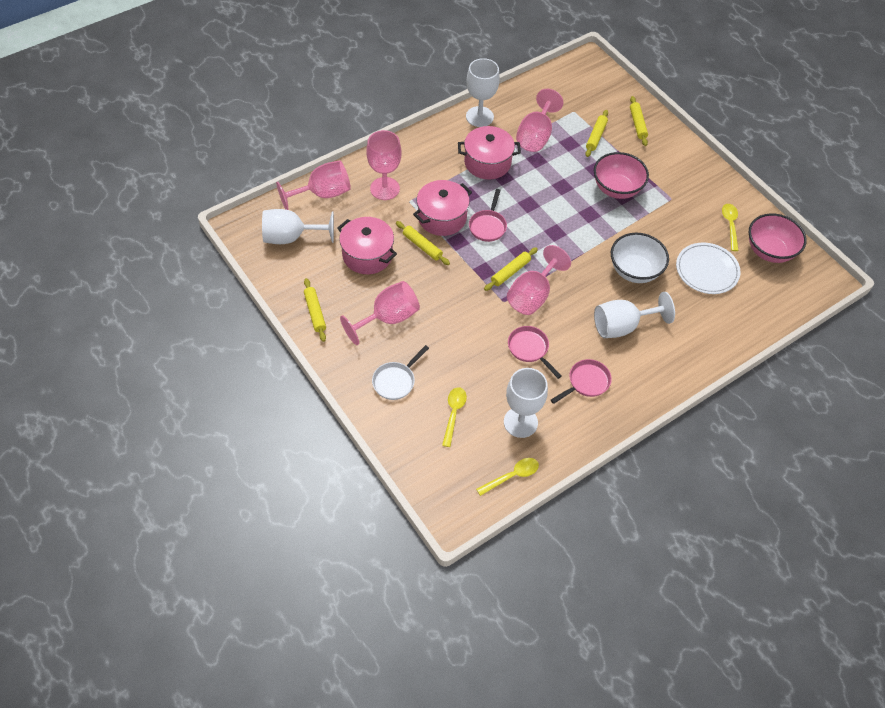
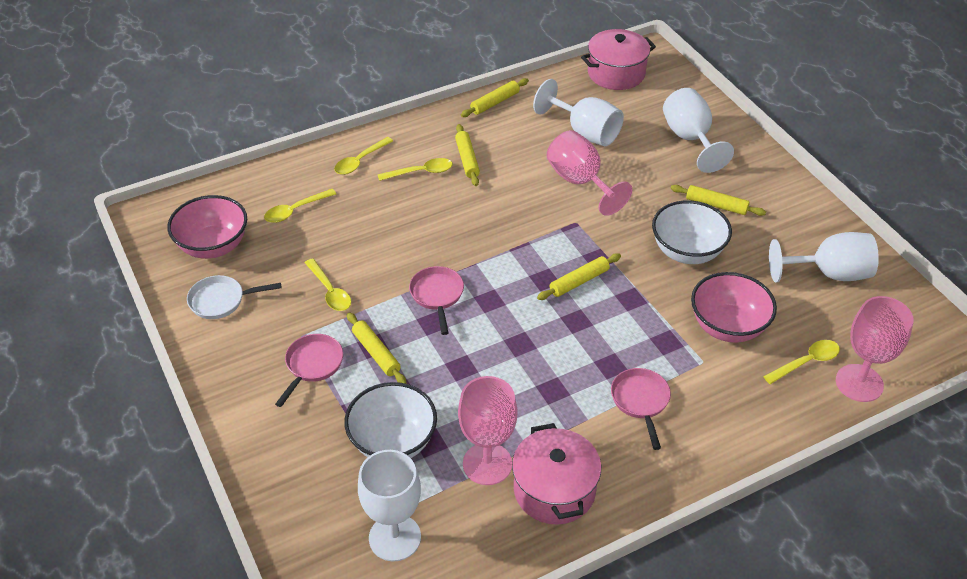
pink goblet: [276,161,351,210] [340,281,420,345] [366,130,401,200] [507,245,571,315] [516,89,563,152] = 5 -> [458,376,517,485] [547,130,632,216] [836,296,913,402] = 3
pink pot: [337,217,397,274] [413,180,472,236] [458,126,521,179] = 3 -> [512,423,601,525] [581,29,656,90] = 2
white bowl: [611,233,669,283] = 1 -> [344,382,437,458] [652,200,732,264] = 2
white plate: [676,242,741,294] = 1 -> none = 0
yellow spoon: [442,387,467,447] [476,458,539,496] [722,204,739,251] = 3 -> [264,189,336,223] [305,258,351,311] [334,137,393,175] [378,158,452,181] [763,340,840,384] = 5

